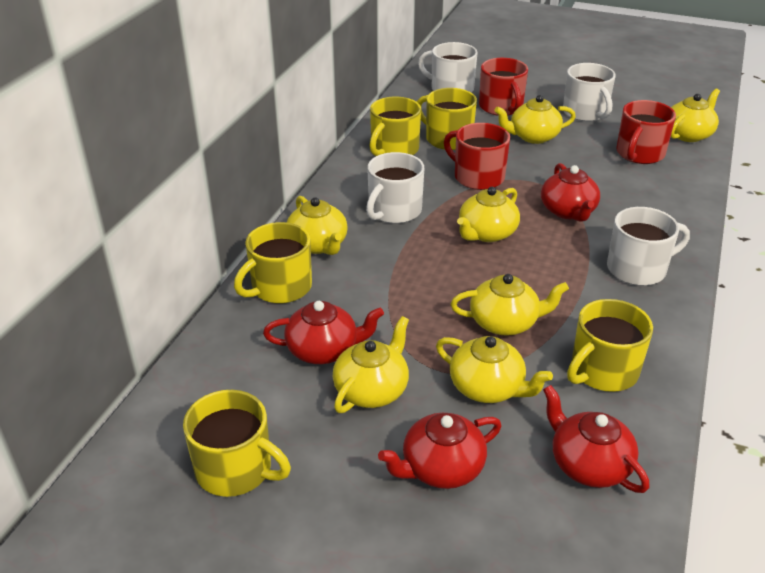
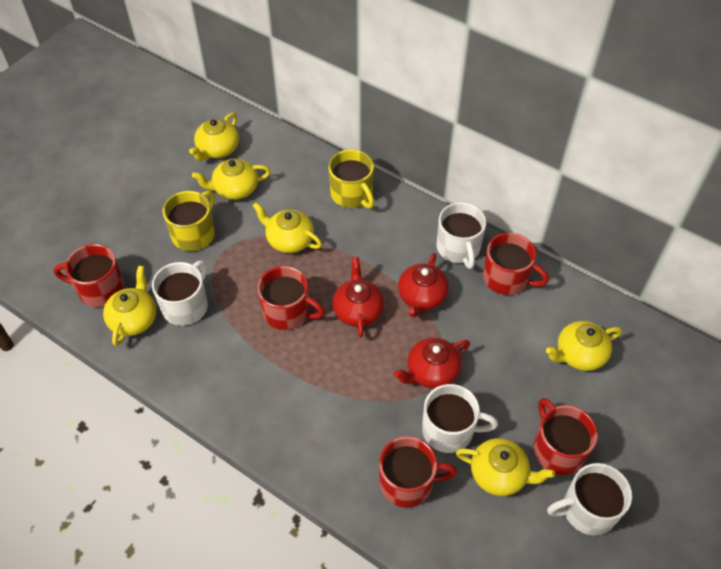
red mug: [444,123,510,190] [479,58,528,116] [616,100,676,164] = 3 -> [54,244,125,307] [257,266,325,330] [379,436,457,508] [483,233,549,295] [533,398,598,475] = 5
red teapot: [263,301,384,364] [378,413,501,489] [541,163,600,222] [543,385,650,493] = 4 -> [333,257,384,338] [394,338,470,389] [398,253,449,318] = 3
yellow mug: [183,390,291,497] [234,222,312,304] [370,97,421,156] [417,88,477,150] [567,299,653,392] = 5 -> [163,191,215,251] [329,149,374,209] = 2
yellow teapot: [287,196,348,255] [333,316,409,413] [436,336,553,403] [451,274,569,336] [457,187,520,242] [494,95,576,144] [671,88,720,142] = 7 -> [103,266,156,346] [189,113,239,161] [192,159,271,200] [253,202,322,253] [456,438,555,496] [546,321,622,371] = 6

